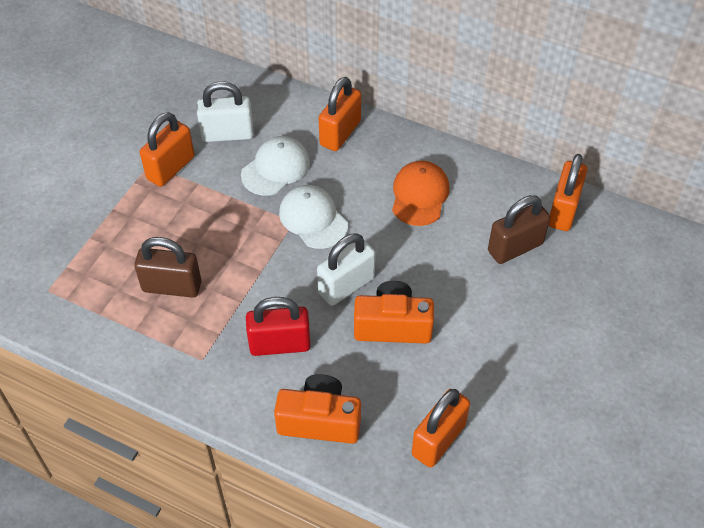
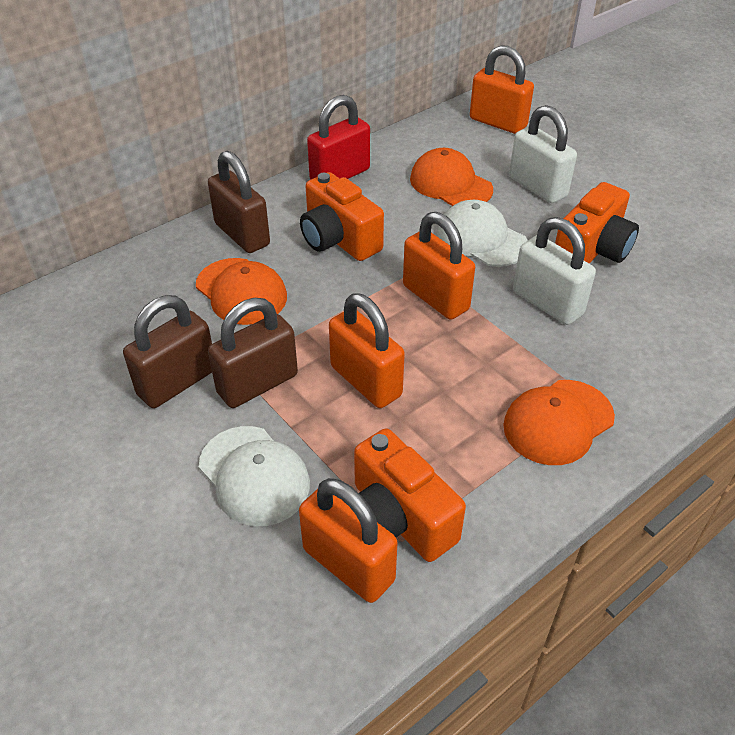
brown padlock: [134,237,201,298] [488,195,550,264] = 2 -> [123,295,212,408] [208,151,270,253] [208,298,298,408] = 3
orange camera: [274,374,361,444] [354,281,434,344] = 2 -> [300,172,384,261] [354,428,466,562] [555,182,639,264] = 3
orange cap: [392,161,449,226] = 1 -> [196,258,287,325] [410,148,493,206] [503,380,615,465] = 3

